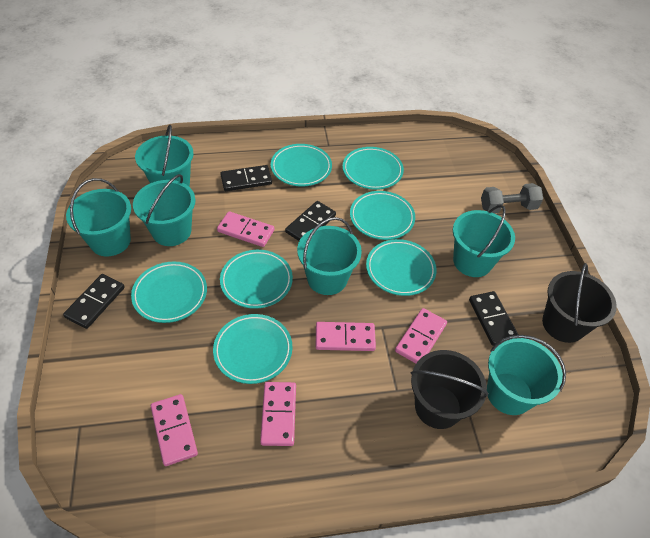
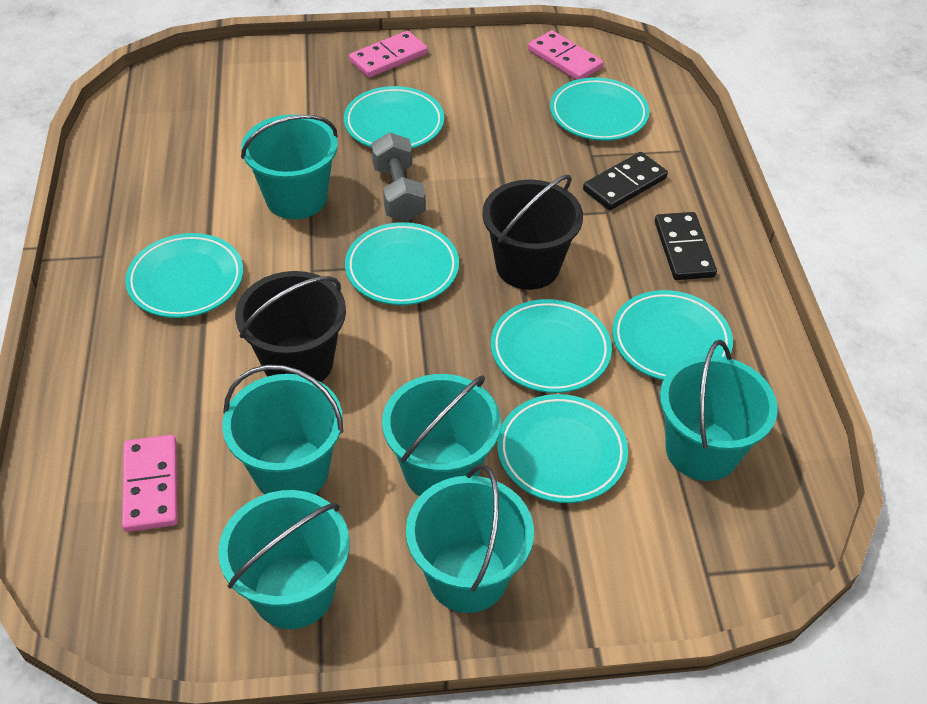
black domino: [63,274,125,329] [220,165,272,191] [285,201,336,241] [469,291,518,346] = 4 -> [583,152,668,210] [655,212,717,280] = 2
pink domino: [151,394,198,466] [217,211,274,247] [260,382,296,446] [316,322,376,351] [395,308,447,363] = 5 -> [122,435,178,532] [349,31,428,78] [528,30,603,80] = 3

